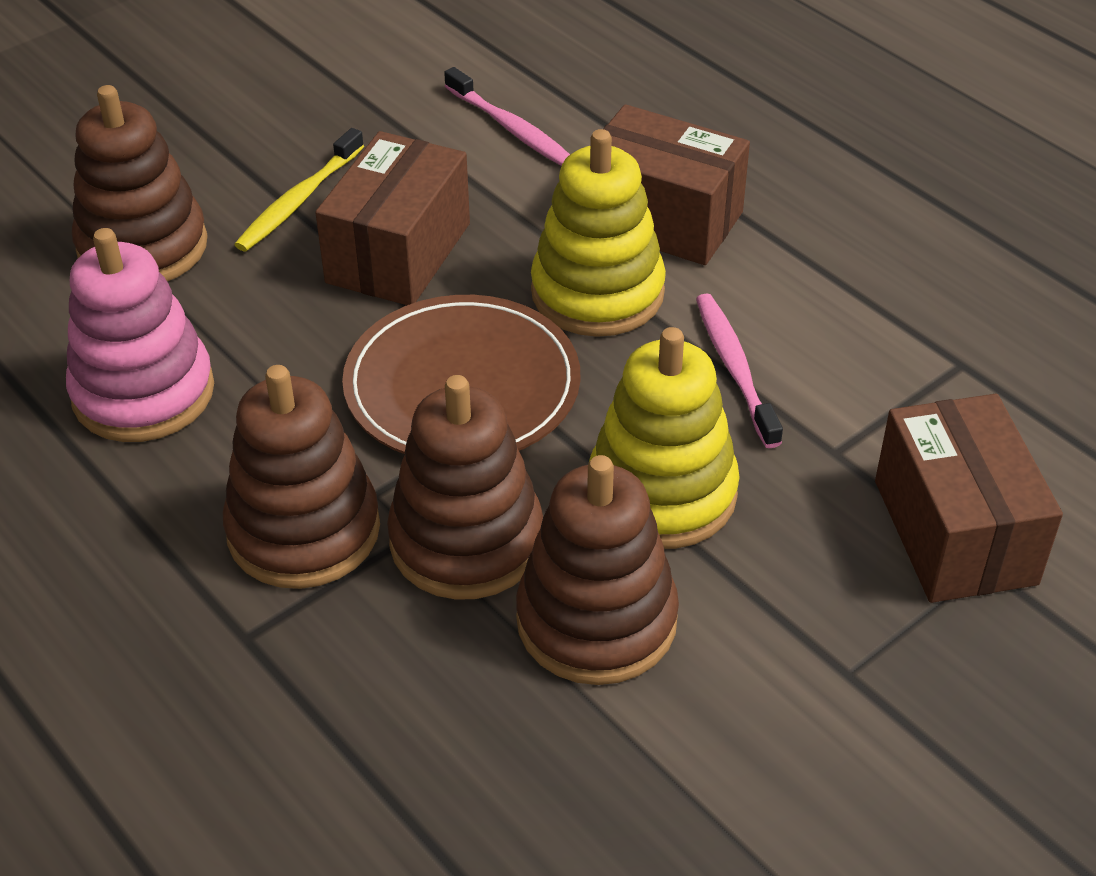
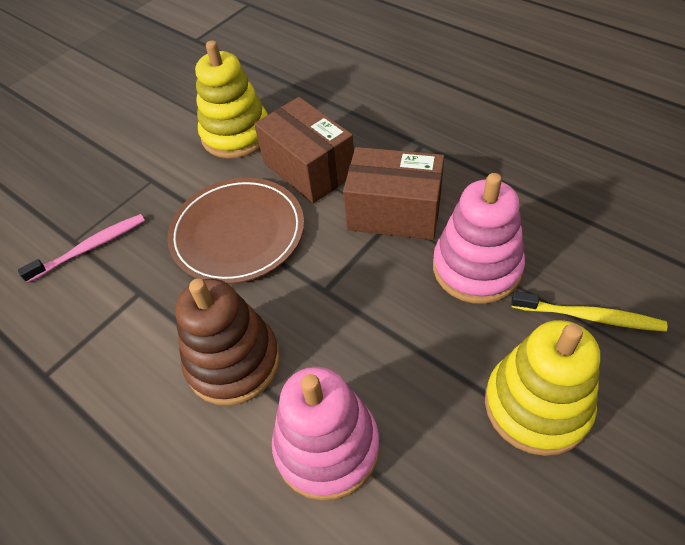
brown box: [315,131,470,305] [603,104,750,265] [875,394,1063,603] = 3 -> [254,97,354,204] [343,147,444,240] = 2
brown stacking toy: [72,85,208,281] [223,365,380,589] [387,375,543,600] [516,455,679,685] = 4 -> [175,278,280,406] = 1
pink stacking toy: [66,228,214,442] = 1 -> [272,367,380,501] [433,173,525,304] = 2
pink toothbrush: [444,67,570,166] [696,293,783,448] = 2 -> [18,214,145,283] = 1

